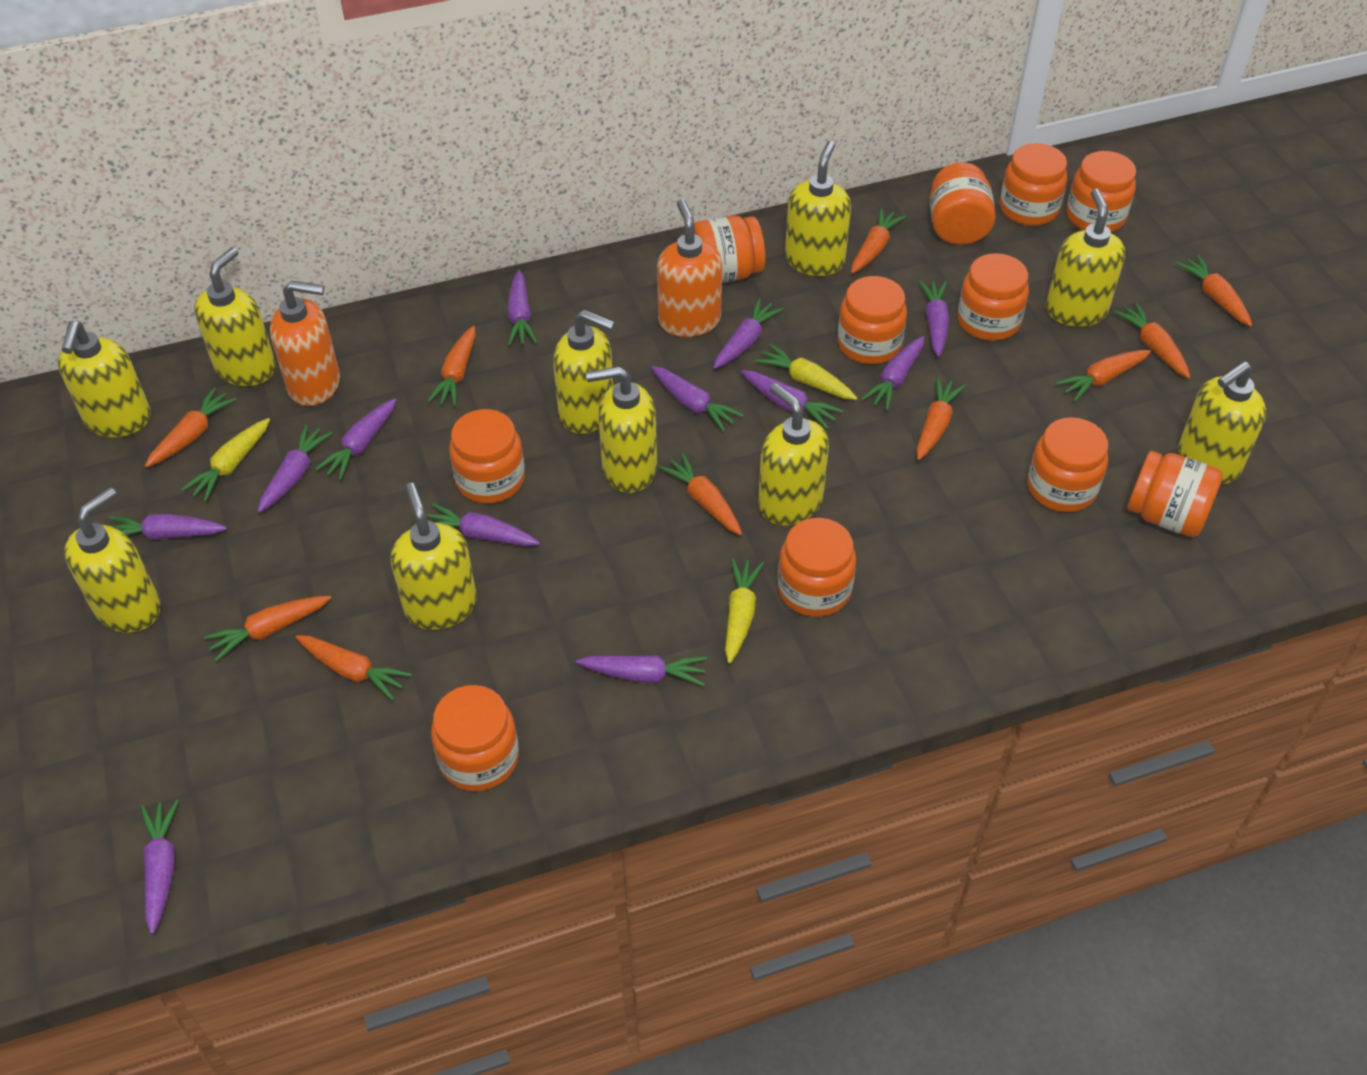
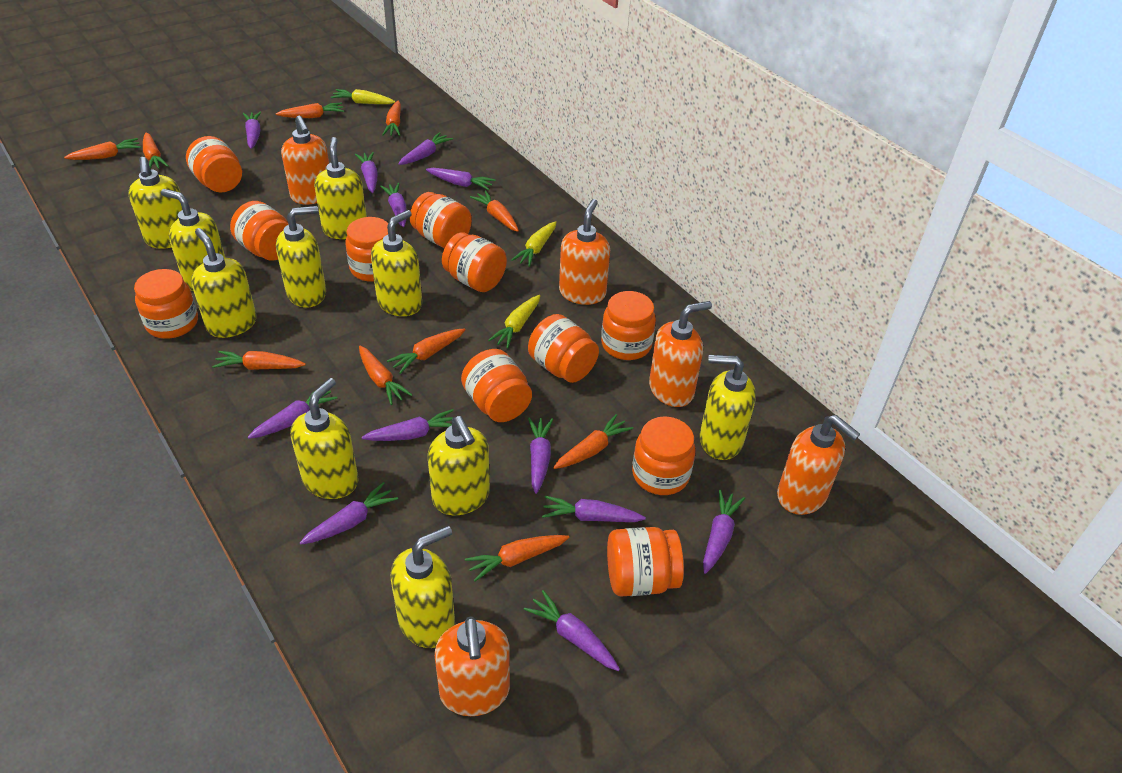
orange soap dispenser: [270,281,340,406] [657,199,722,337] = 2 -> [281,116,329,205] [435,616,510,716] [559,199,610,305] [649,301,712,407] [777,415,860,515] = 5

